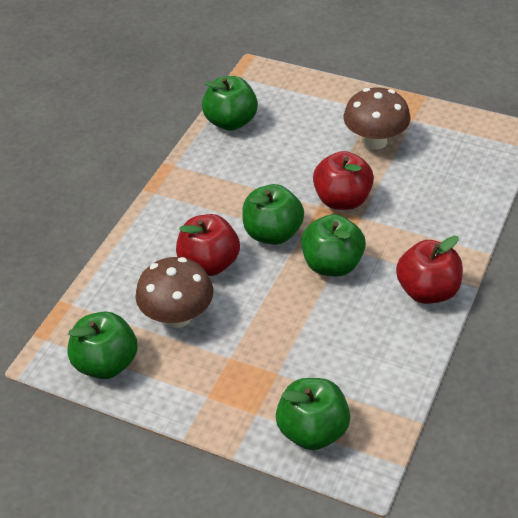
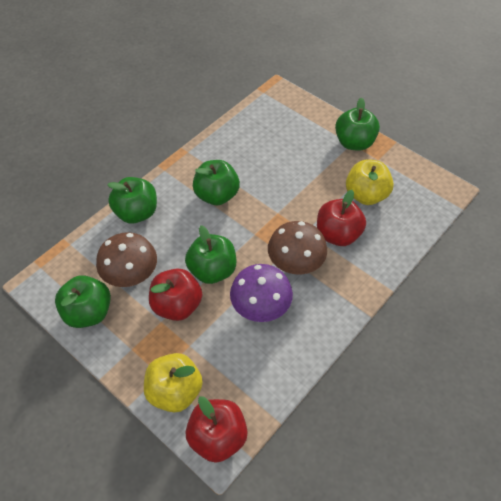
purple mushroom: none = 0 -> [230,264,293,322] = 1
yellow apple: none = 0 -> [144,353,203,412] [346,160,394,205] = 2

